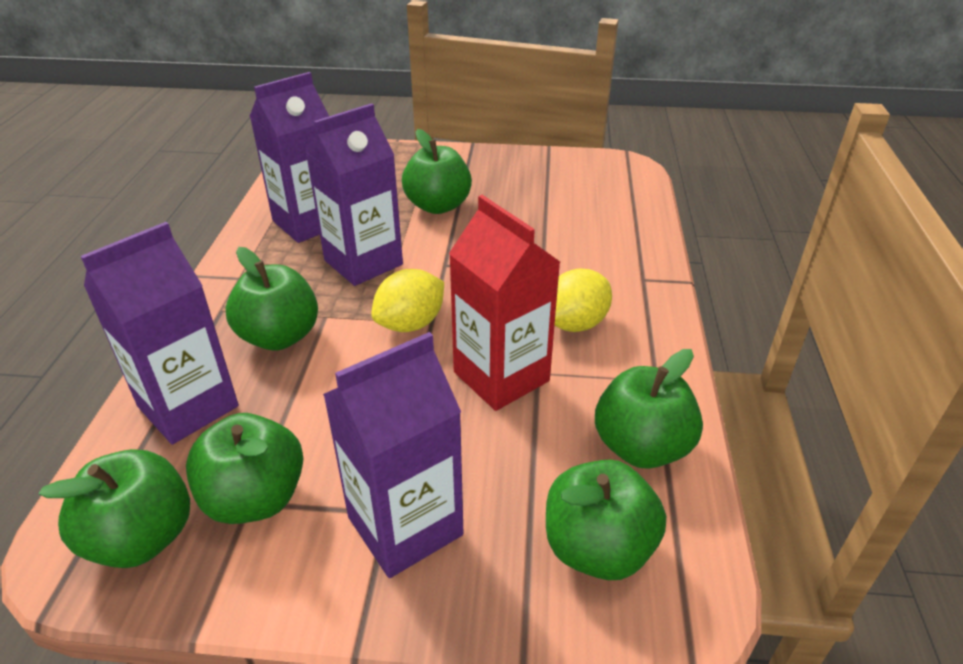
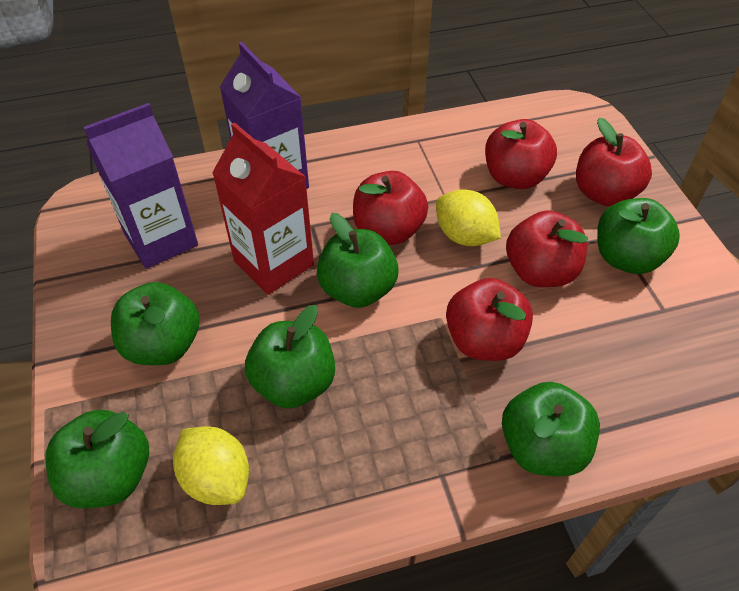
purple carton: [81,222,239,444] [249,72,329,243] [305,103,403,286] [323,332,463,578] = 4 -> [84,103,198,269] [220,42,309,189] = 2
red apple: none = 0 -> [353,171,428,245] [446,278,533,361] [485,119,557,189] [506,210,588,287] [576,118,652,206] = 5

